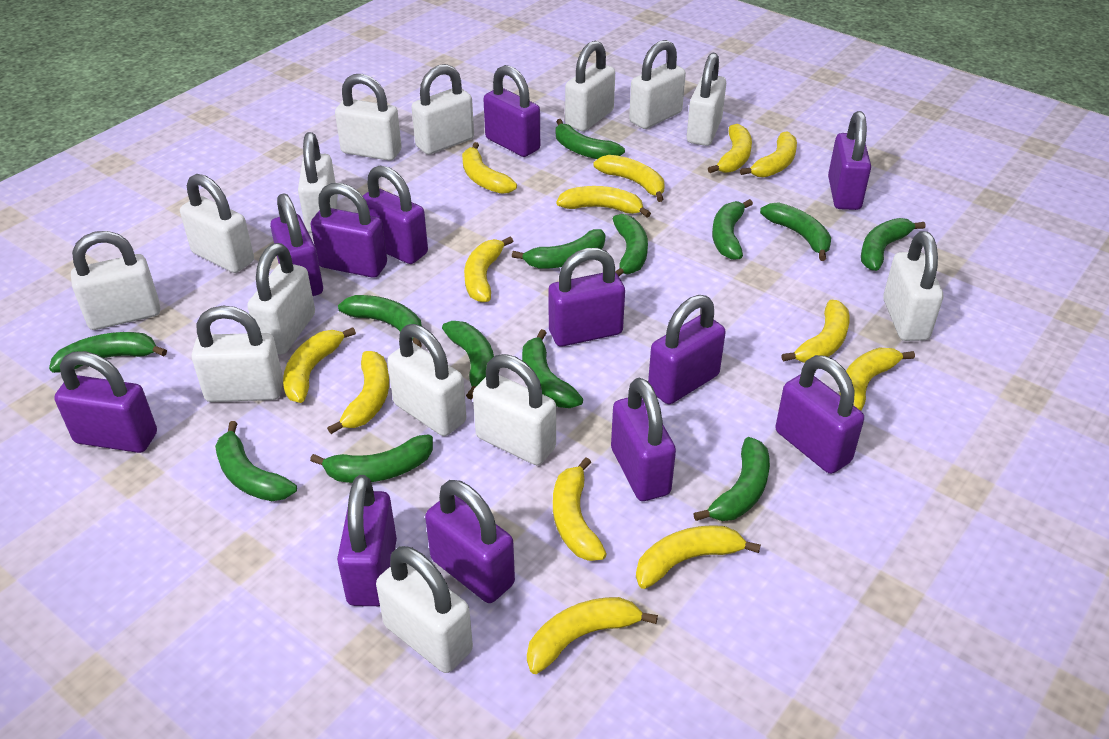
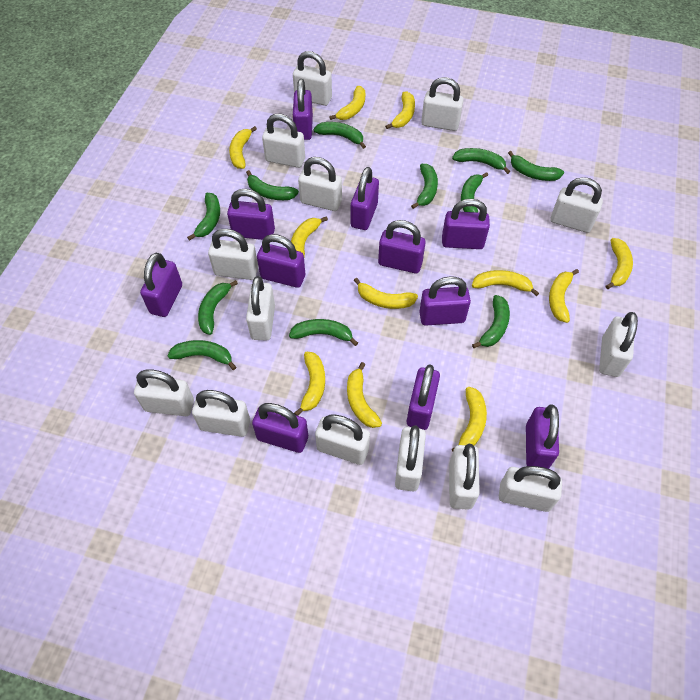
green banana: [49,332,167,373] [215,421,297,501] [310,435,433,483] [338,295,422,347] [442,321,494,400] [512,229,605,269] [522,329,583,408] [556,119,625,159] [613,214,648,276] [693,437,770,521] [712,199,753,260] [760,202,831,261] [861,218,926,271] = 13 -> [167,340,236,370] [187,193,220,241] [198,280,238,335] [246,170,299,200] [289,319,358,346] [313,122,366,149] [411,164,438,209] [452,148,510,174] [461,172,488,213] [472,295,510,348] [508,151,564,181] = 11
purple padlock: [54,351,157,453] [270,193,323,296] [311,183,387,278] [337,475,397,606] [363,166,428,264] [425,480,515,603] [483,65,540,157] [548,248,625,347] [611,378,676,501] [648,295,726,404] [775,355,864,474] [828,111,871,210] = 12 -> [140,253,182,317] [227,189,275,240] [252,403,308,453] [257,234,305,288] [293,79,313,140] [351,167,379,230] [378,220,426,273] [407,364,440,430] [419,276,471,326] [442,199,490,249] [526,404,559,469] = 11
yellow banana: [283,327,356,403] [327,351,389,434] [462,142,517,194] [464,237,513,302] [527,597,658,674] [553,457,607,561] [556,186,651,217] [593,155,665,202] [636,525,761,589] [708,124,752,173] [740,131,797,177] [781,300,850,363] [846,347,915,411] = 13 -> [229,126,257,169] [291,216,328,257] [294,352,325,416] [329,86,365,120] [347,362,382,428] [354,278,418,309] [385,92,415,129] [452,387,487,451] [472,270,539,296] [549,269,579,323] [606,238,633,289] = 11

